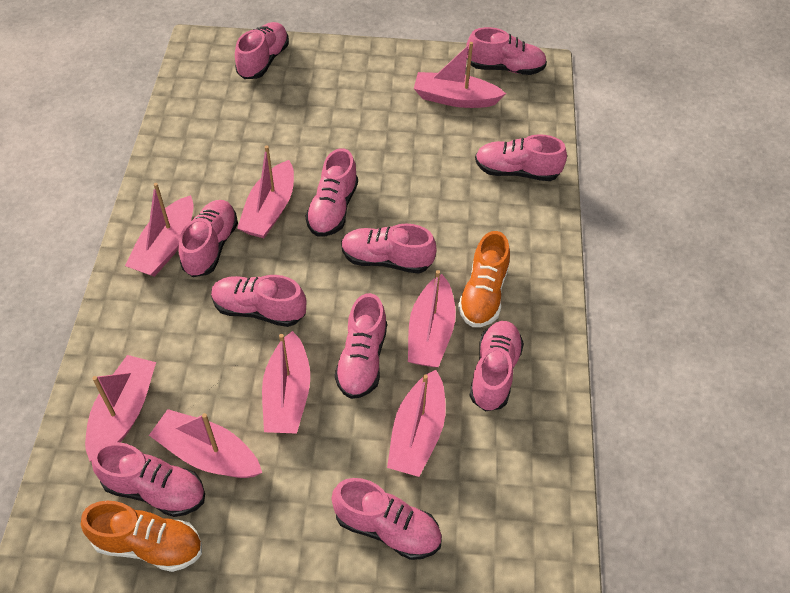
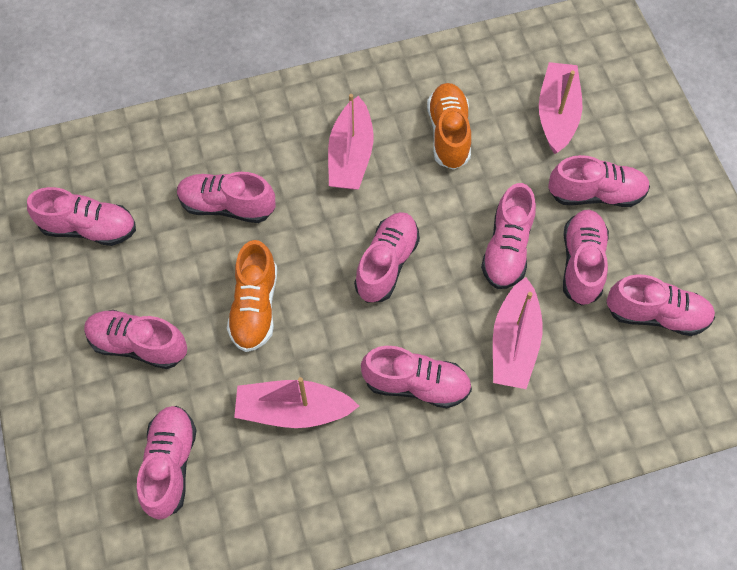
pink boat: [85,355,156,461] [125,183,194,277] [149,409,262,478] [237,145,294,238] [262,331,310,434] [387,370,446,477] [408,270,456,367] [414,42,506,108] = 8 -> [234,377,359,428] [328,94,374,189] [493,277,543,389] [539,62,582,154] = 4
pink shoe: [92,442,205,517] [179,200,238,277] [211,275,306,327] [235,22,289,79] [305,148,358,237] [332,478,442,560] [335,293,387,399] [341,224,436,274] [466,27,547,75] [470,321,524,412] [475,134,567,181] = 11 -> [27,187,136,246] [84,310,187,369] [137,406,197,520] [177,172,275,223] [354,212,420,303] [361,346,472,408] [481,183,536,289] [548,155,650,207] [563,210,609,306] [606,274,715,336] = 10

